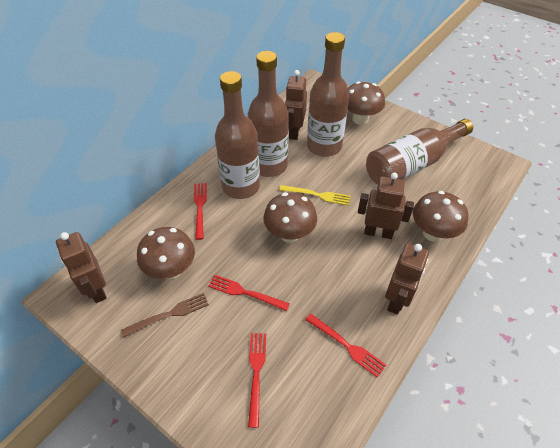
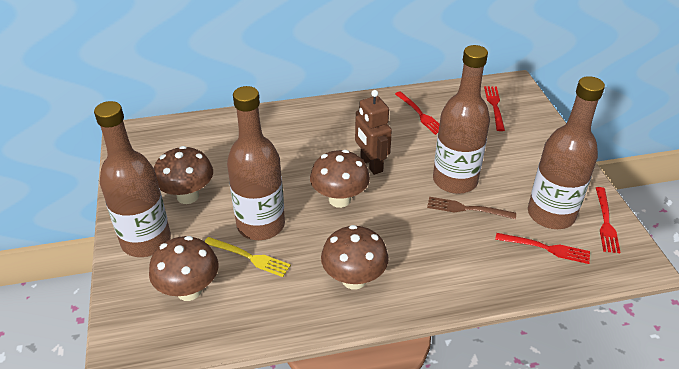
brown robot: [56,232,107,303] [285,70,307,140] [358,173,414,239] [385,243,429,315] = 4 -> [355,90,392,175] = 1

